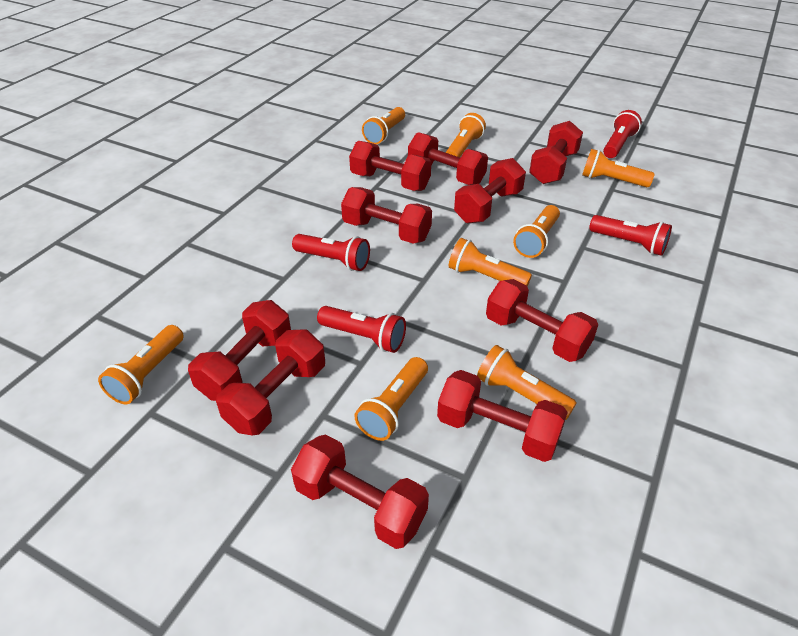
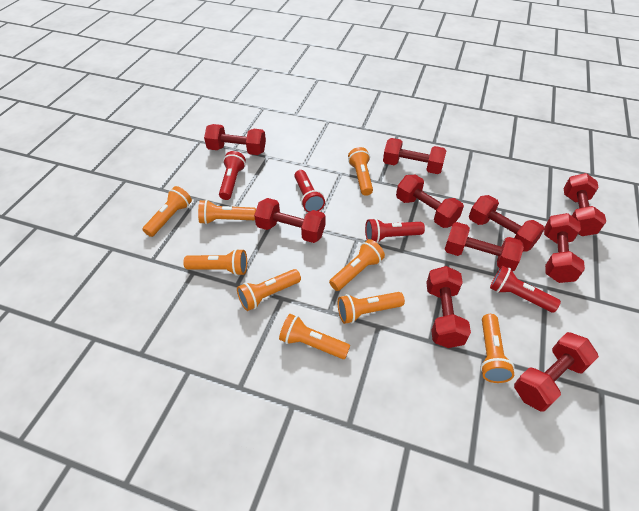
orange flashlight: [98,325,184,404] [354,357,428,441] [362,107,405,144] [446,113,486,157] [449,238,532,286] [477,345,577,420] [513,205,560,258] [582,149,655,187] = 8 -> [142,186,192,237] [183,249,247,276] [198,200,256,224] [237,269,301,311] [279,314,350,359] [329,239,385,291] [338,292,405,324] [348,147,373,196] [480,314,515,383] = 9

